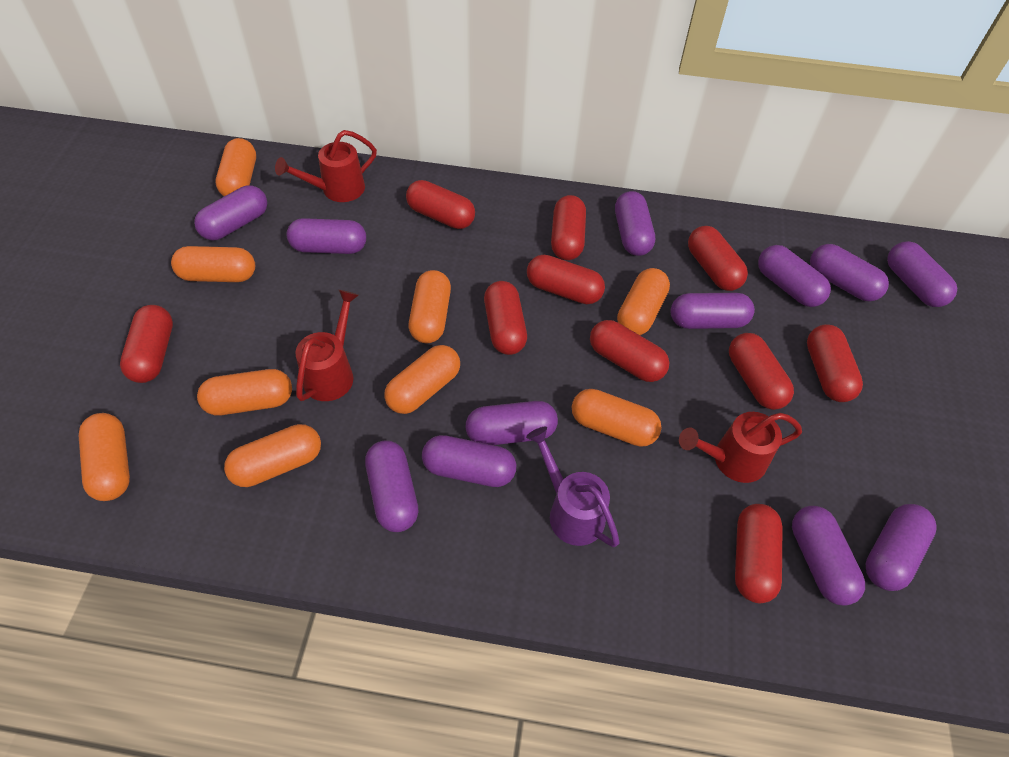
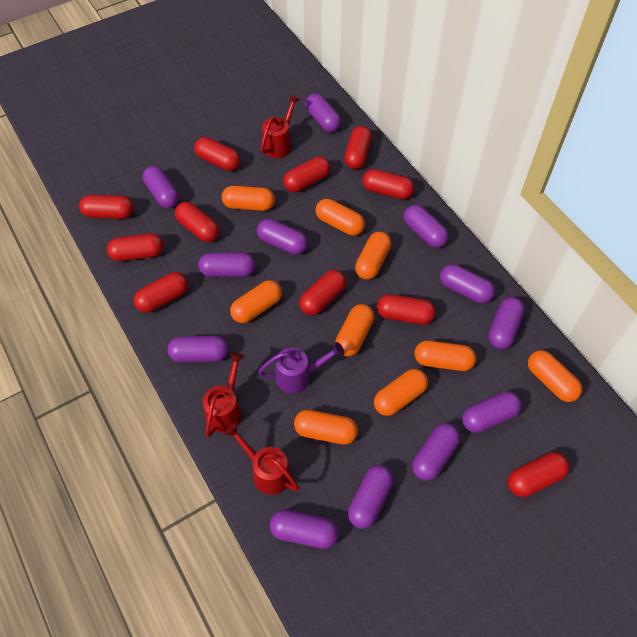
red capsule: [120,305,173,383] [406,180,475,229] [484,281,527,355] [527,255,605,304] [551,195,586,260] [590,320,669,382] [688,226,748,291] [729,333,794,410] [735,504,782,603] [807,324,863,402] = 10 -> [79,195,134,219] [107,233,164,261] [134,272,188,313] [175,202,219,242] [194,137,241,171] [283,157,330,192] [299,270,346,315] [344,126,372,169] [362,169,414,199] [377,294,436,325] [508,452,570,497] = 11

